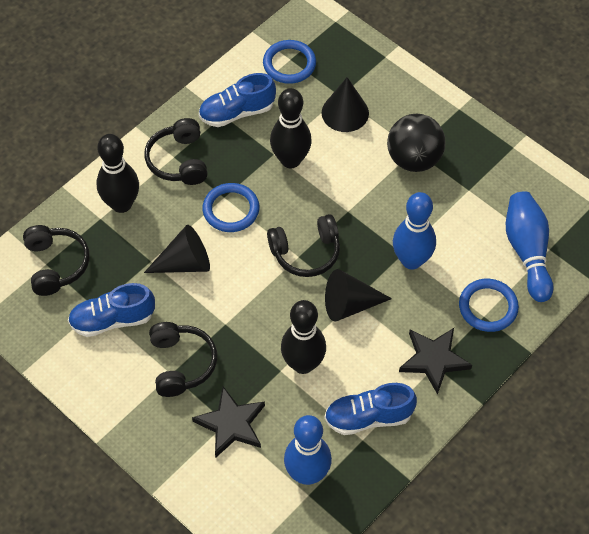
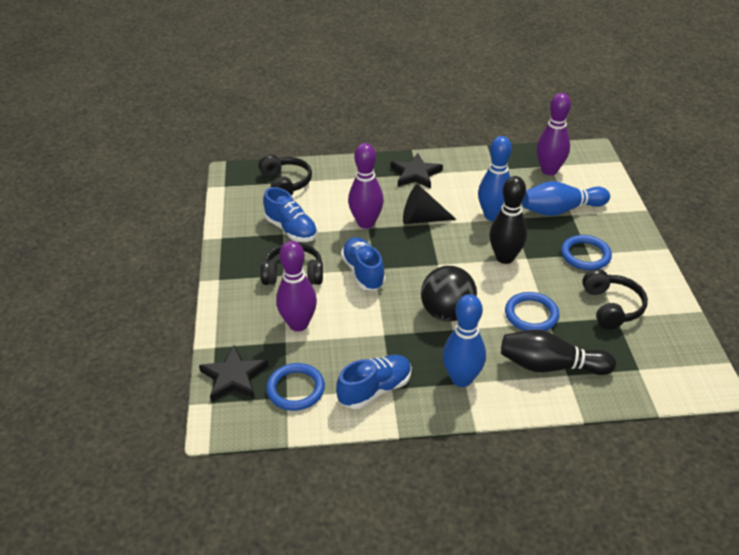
black bowling pin: [97,134,139,213] [270,88,312,168] [281,300,326,374] = 3 -> [489,176,527,264] [501,330,616,375] = 2
black cone: [144,225,210,273] [322,77,369,132] [325,269,392,322] = 3 -> [403,184,457,224] = 1
black headphones: [23,225,90,296] [145,118,208,185] [149,322,217,397] [267,214,340,277] = 4 -> [259,154,312,196] [260,242,323,285] [582,269,648,330] = 3
purple bowling pin: none = 0 -> [276,241,317,331] [348,143,384,229] [536,93,571,175] = 3

